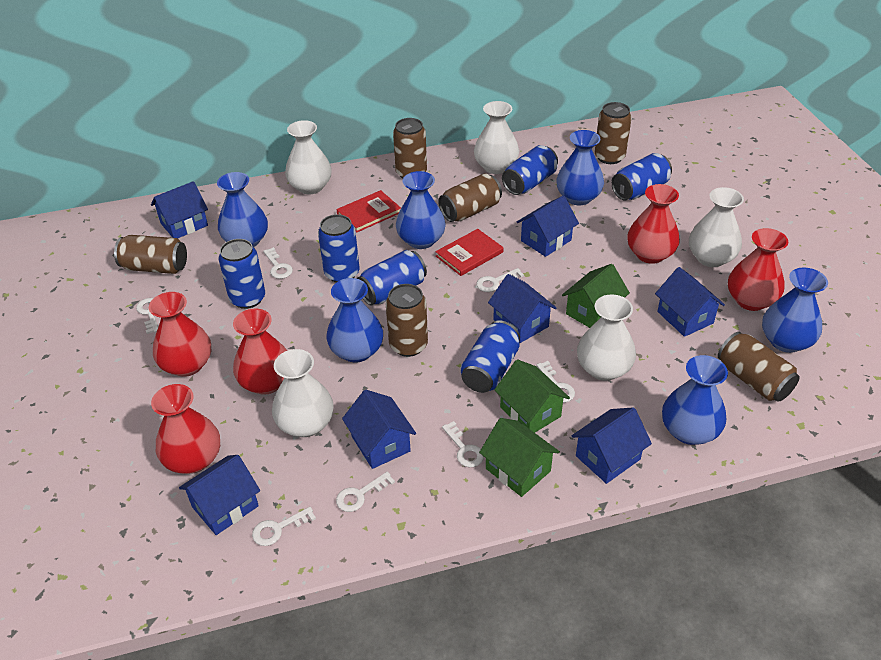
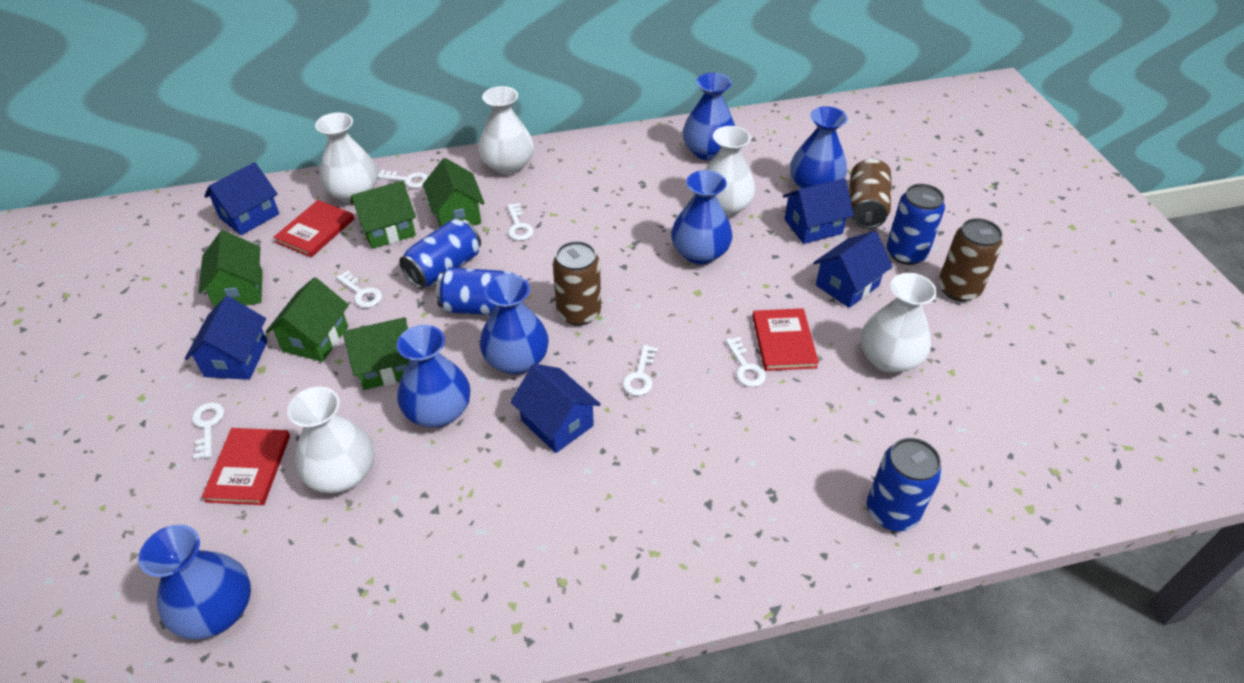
blue can: [218,239,265,309] [318,214,359,282] [357,250,427,306] [460,320,520,393] [502,145,558,195] [611,153,672,200] = 6 -> [399,219,481,289] [436,267,522,315] [866,438,942,531] [887,184,945,265] = 4
blue house: [151,181,208,238] [179,455,260,535] [342,390,416,469] [488,274,556,343] [517,195,579,257] [571,407,652,484] [655,267,725,337] = 7 -> [185,296,268,380] [204,162,279,235] [510,364,601,453] [783,178,854,244] [813,231,893,308] = 5
brown can: [114,235,187,274] [386,284,428,357] [393,118,427,179] [438,173,502,222] [595,102,632,164] [718,332,800,402] = 6 -> [553,241,601,326] [849,158,892,229] [938,218,1003,302] = 3
green house: [479,418,560,497] [494,359,570,433] [562,264,630,328] = 3 -> [198,230,263,308] [266,277,349,362] [343,317,410,390] [350,181,416,249] [423,158,485,227] = 5
red book: [336,190,401,233] [435,229,503,276] = 2 -> [202,428,290,505] [273,200,354,257] [752,308,819,371] = 3
red vase: [149,292,211,377] [151,384,220,474] [233,309,287,395] [627,184,680,264] [728,228,788,311] = 5 -> none = 0
white key: [136,298,158,334] [252,507,316,546] [263,247,293,279] [336,471,395,512] [442,421,484,467] [476,268,524,292] [536,361,575,403] = 7 -> [192,402,224,460] [336,271,382,308] [378,169,428,188] [507,203,534,241] [622,345,658,396] [726,337,766,387] = 6

